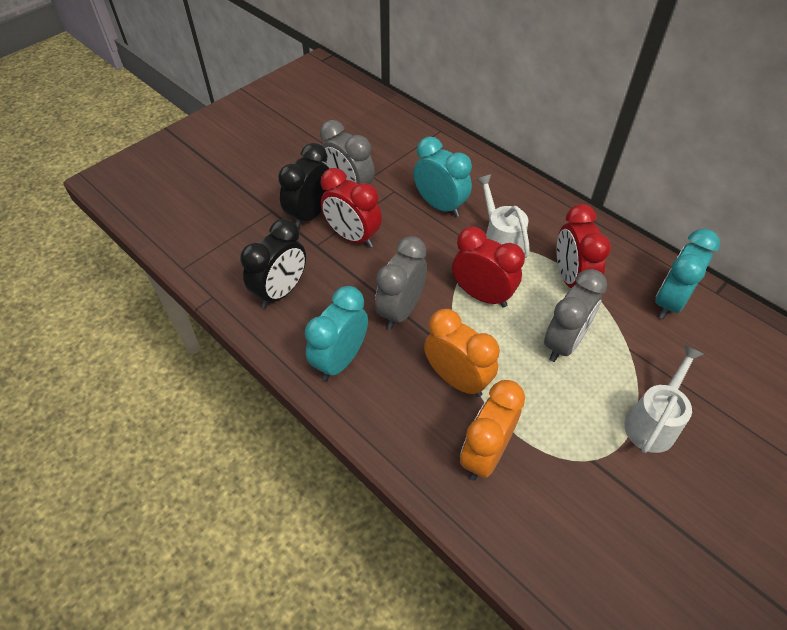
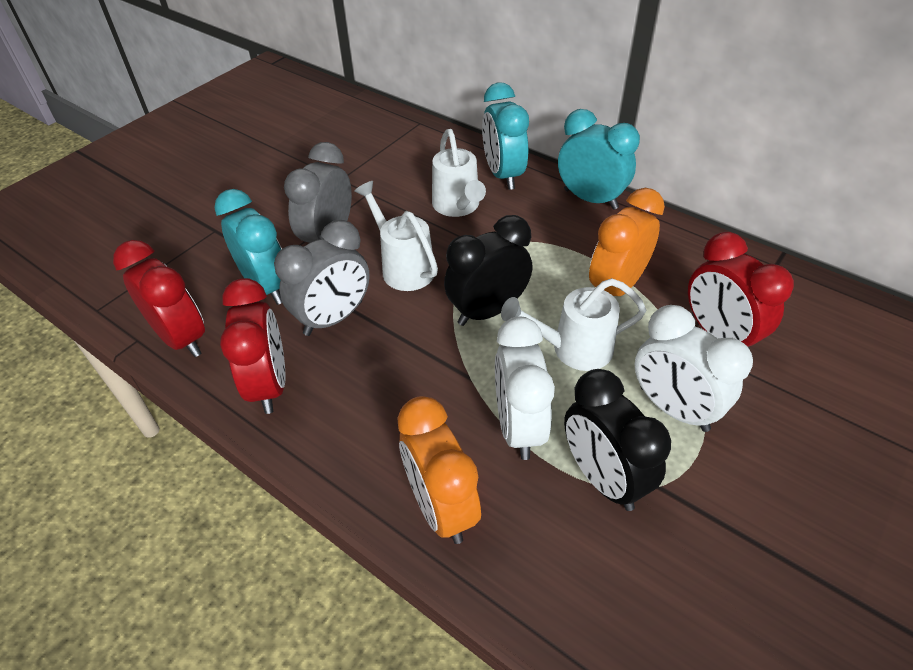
grey clock: [320,120,375,184] [375,236,427,330] [544,269,607,362] = 3 -> [274,220,370,336] [284,142,352,243] = 2
white clock: none = 0 -> [495,317,555,460] [635,305,753,432] = 2
white watering can: [476,174,530,258] [624,345,704,453] = 2 -> [354,181,438,291] [432,129,486,217] [501,278,646,371] = 3

